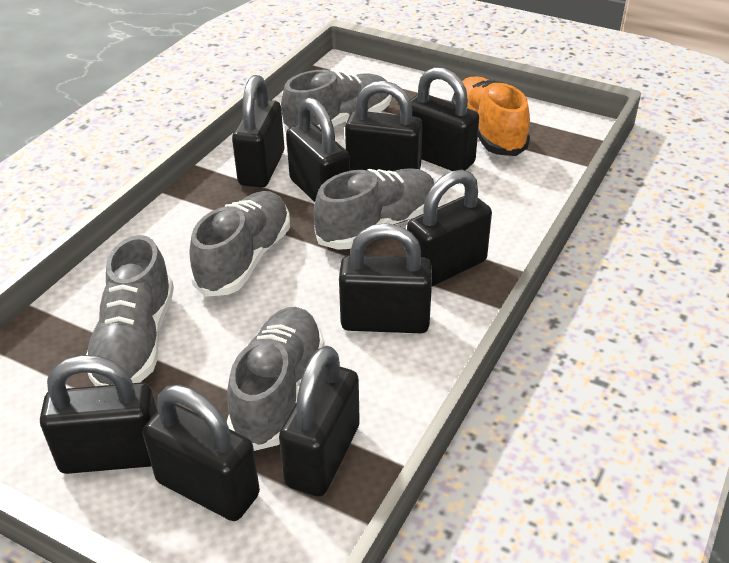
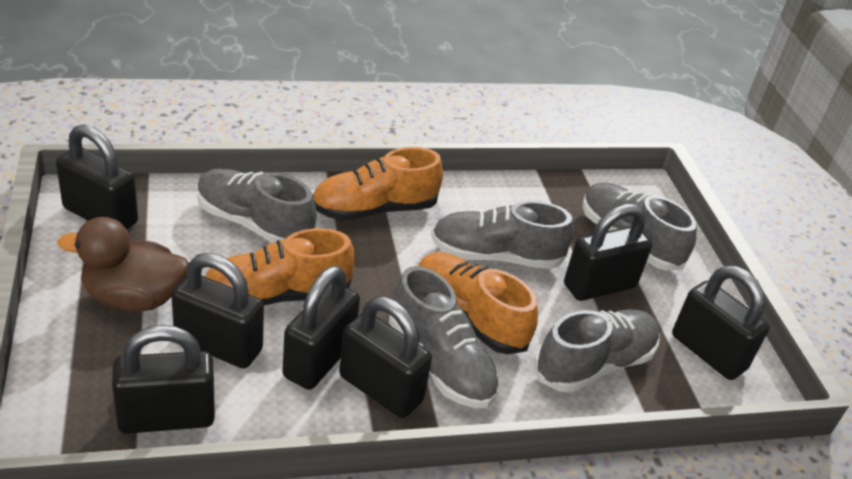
black padlock: [40,355,157,474] [143,385,260,521] [232,75,284,188] [279,346,360,497] [286,97,350,202] [339,223,432,333] [345,81,423,171] [406,169,492,286] [411,67,479,171] = 9 -> [56,124,138,229] [112,325,215,434] [171,253,264,368] [282,266,360,390] [339,297,432,418] [564,204,652,301] [672,265,770,380] = 7
brown duck: none = 0 -> [58,217,189,312] = 1
orange shoe: [452,77,530,156] = 1 -> [205,228,355,305] [313,147,443,221] [418,252,538,354] = 3

